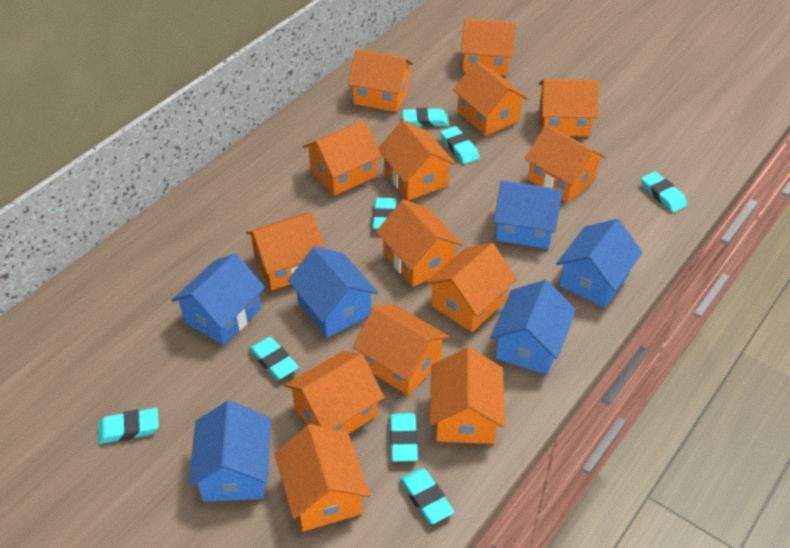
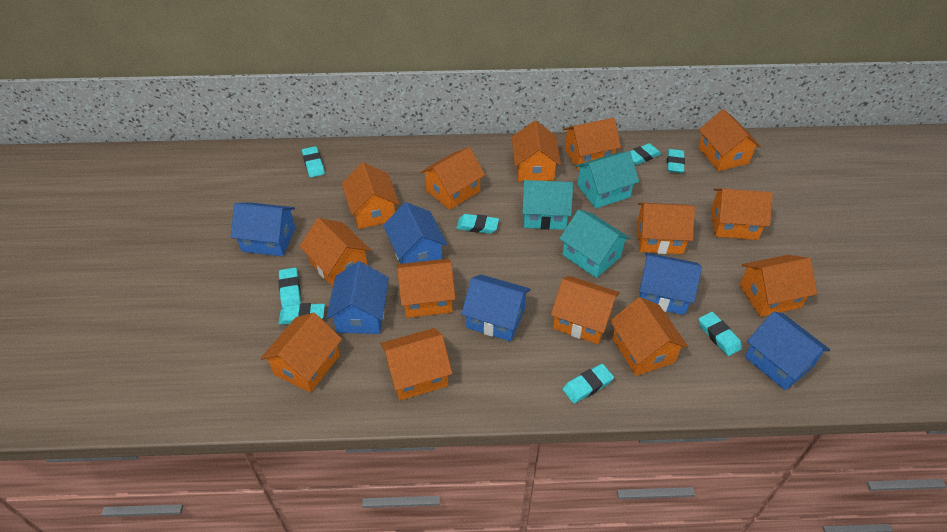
turquoise house: none = 0 -> [522,180,573,230] [559,210,631,278] [575,151,639,208] = 3

